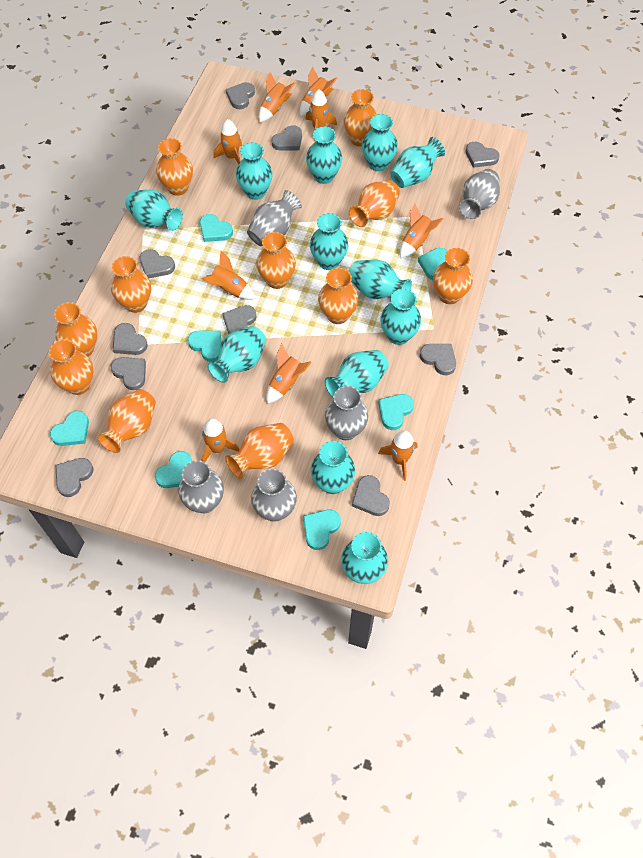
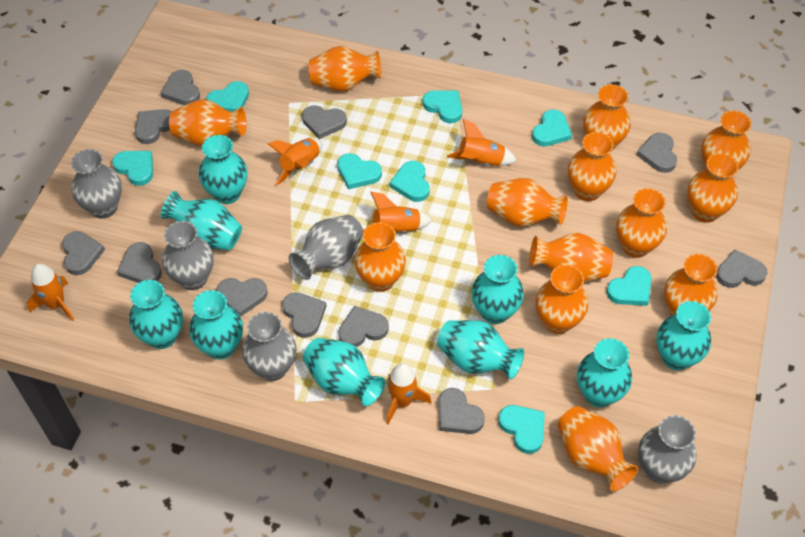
grey heart: [55,458,93,497] [111,357,146,390] [113,323,148,355] [139,249,175,278] [222,305,257,334] [226,82,255,109] [271,125,302,151] [352,475,390,516] [419,344,456,375] [466,142,500,168] = 10 -> [62,231,105,275] [117,242,162,283] [135,109,172,144] [161,70,200,105] [217,278,268,317] [282,292,326,338] [302,106,347,139] [338,306,389,347] [438,388,485,434] [637,133,677,173] [716,249,767,288] = 11
orange rocket: [201,251,256,300] [201,418,240,462] [213,119,242,165] [259,72,295,123] [266,344,312,404] [300,67,338,117] [305,90,337,141] [378,430,418,481] [400,204,444,258] = 9 -> [27,264,74,321] [268,138,322,185] [363,191,433,233] [386,363,431,425] [447,119,517,166] = 5
orange vase: [49,339,93,395] [54,302,97,356] [97,389,156,453] [111,256,151,313] [156,138,193,196] [225,423,294,479] [256,232,296,289] [318,268,358,324] [344,89,377,147] [349,180,400,227] [433,248,473,304] = 11 -> [169,99,246,146] [309,46,381,91] [354,222,406,292] [487,178,568,227] [529,233,613,282] [535,265,588,334] [558,406,638,491] [568,132,616,201] [583,84,631,150] [616,188,667,258] [664,254,718,316] [687,153,739,223] [701,111,752,170] = 13
turquoise heart: [50,411,89,446] [155,451,192,488] [188,331,221,362] [200,214,233,242] [303,510,341,550] [378,394,414,430] [418,248,448,280] = 7 -> [112,151,153,186] [206,81,249,112] [337,153,382,189] [390,161,430,202] [423,91,462,123] [498,405,545,454] [532,109,572,147] [606,266,651,306] = 8
turquoise vase: [125,190,183,231] [208,326,266,383] [236,142,273,200] [306,126,342,184] [310,213,348,270] [311,441,356,494] [325,350,389,398] [341,532,388,584] [349,260,412,299] [362,114,398,171] [380,289,421,345] [390,137,445,188] = 12 -> [129,280,183,349] [161,191,242,250] [189,290,243,359] [199,135,248,204] [303,338,385,406] [437,320,524,380] [471,255,524,324] [577,338,632,407] [656,301,711,370] = 9

